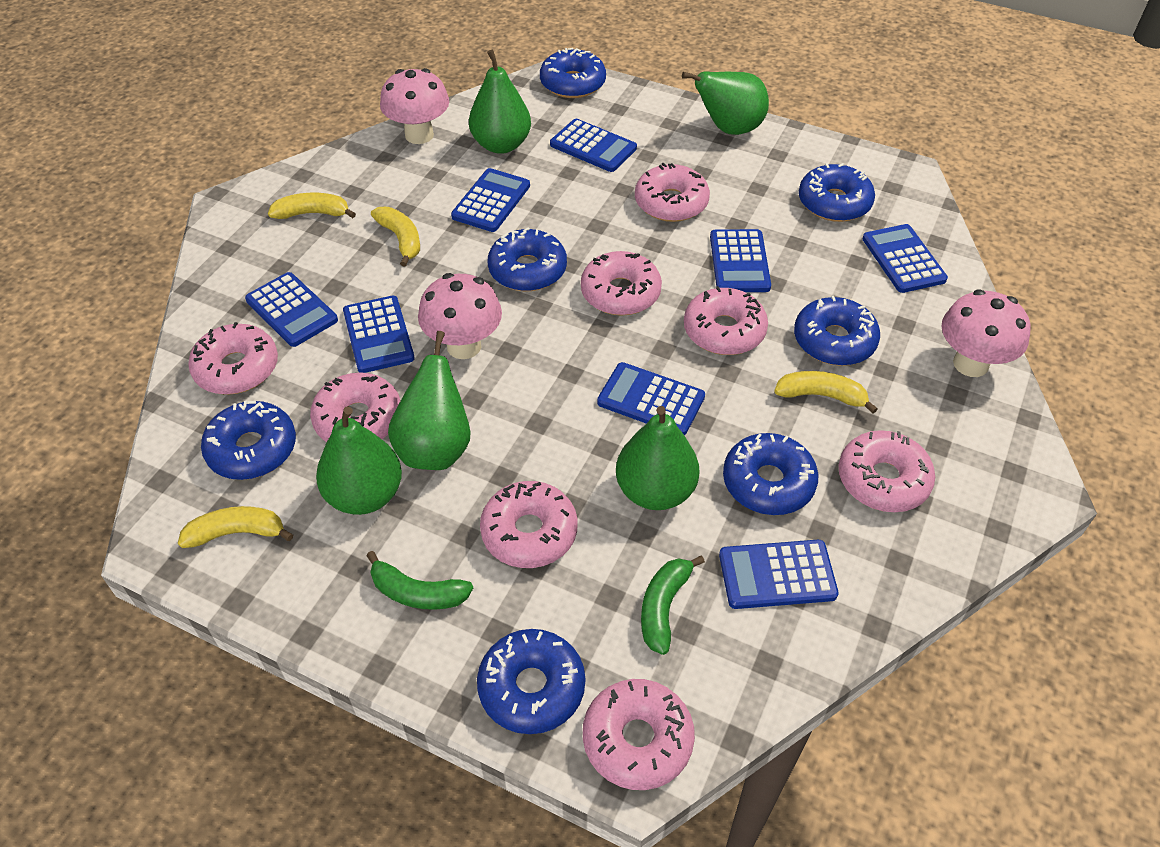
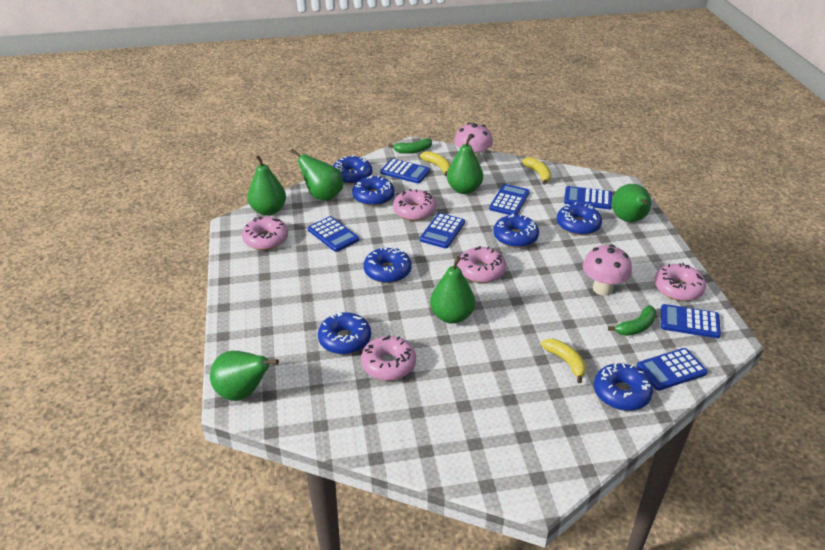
blue calculator: [245,272,338,347] [343,296,415,373] [451,168,530,232] [550,119,637,172] [597,362,705,435] [710,229,771,292] [719,540,839,609] [862,224,948,293] = 8 -> [308,216,359,252] [380,158,430,184] [420,213,465,248] [489,184,530,215] [564,186,612,209] [637,348,708,391] [661,304,721,338] = 7
green pear: [316,407,402,515] [388,331,470,470] [469,49,531,154] [616,406,700,510] [682,71,769,135] = 5 -> [210,351,279,401] [248,155,286,216] [290,149,343,201] [430,256,475,324] [447,136,483,194] [612,184,652,222] = 6
pink donut: [188,322,278,395] [310,372,401,442] [480,481,577,568] [581,251,662,316] [583,679,695,790] [635,162,710,222] [684,286,768,355] [839,430,935,512] = 8 -> [242,217,288,250] [361,335,416,381] [393,189,436,221] [458,246,506,283] [655,263,706,301] = 5
pink mushroom: [380,68,449,144] [418,273,502,359] [941,290,1031,377] = 3 -> [454,123,493,163] [583,245,632,296] = 2
yellow banana: [178,506,293,548] [268,193,356,219] [371,207,420,267] [774,371,878,414] = 4 -> [420,151,451,176] [522,157,551,185] [541,339,586,383] = 3

